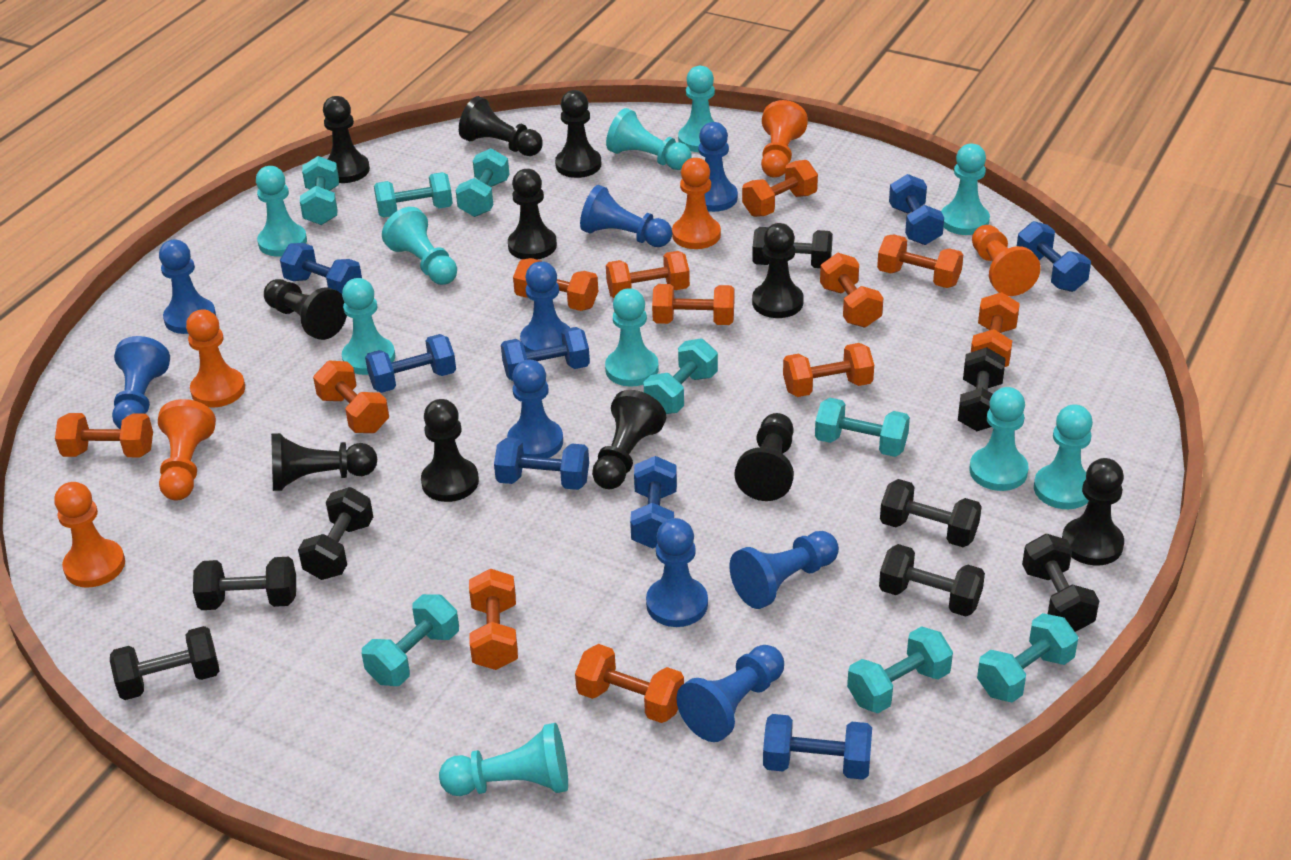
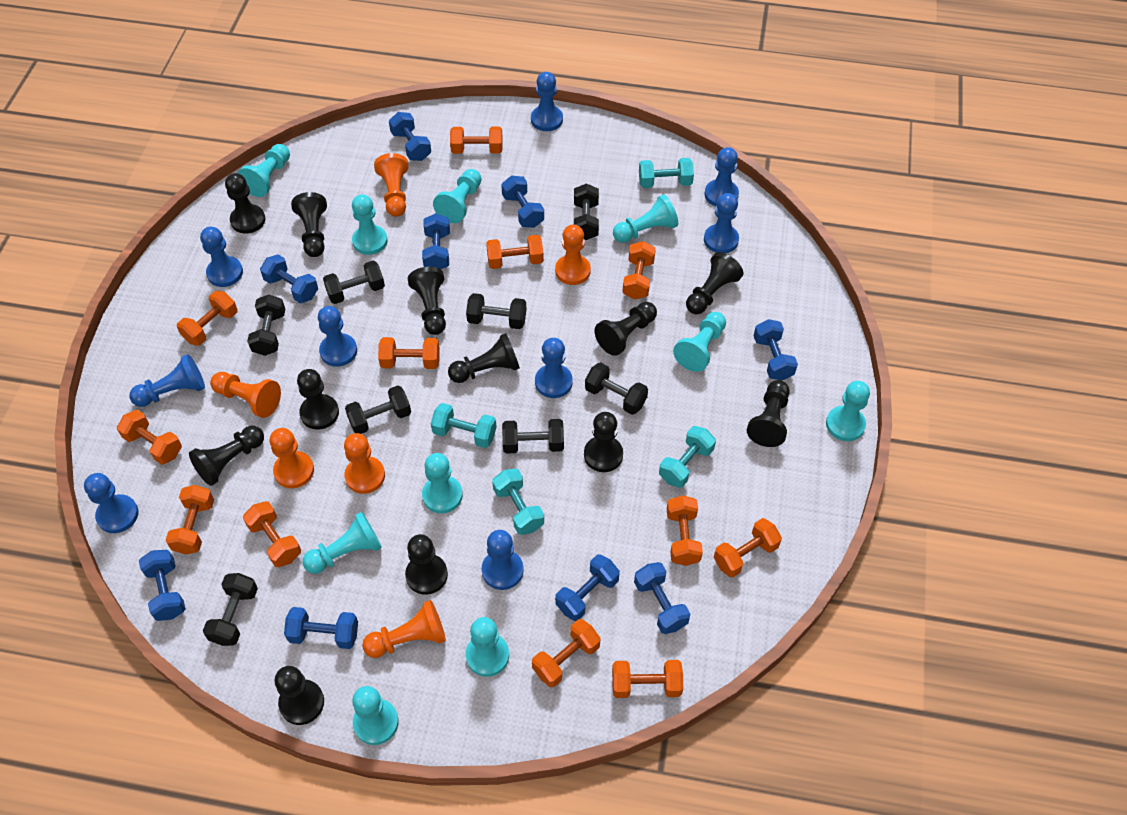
black pawn: [264,279,347,340] [271,433,377,491] [323,96,370,183] [421,399,479,502] [459,96,543,156] [508,169,557,260] [555,90,601,178] [592,390,666,489] [735,413,794,501] [752,223,804,318] [1062,458,1124,566] = 11 -> [189,425,264,486] [225,173,265,234] [274,666,324,725] [291,192,327,257] [297,369,339,430] [405,534,448,595] [407,267,446,335] [448,333,520,383] [584,412,623,472] [594,302,657,356] [686,252,744,314] [747,380,790,447] = 12
blue dumbbell: [280,243,362,294] [365,334,456,393] [494,438,589,490] [501,327,590,381] [630,456,677,549] [763,714,872,780] [889,174,944,245] [1017,221,1091,292] = 8 -> [139,550,186,621] [260,254,318,303] [284,607,358,649] [389,112,431,161] [422,213,450,269] [501,175,544,228] [555,554,620,621] [634,562,690,634] [754,319,798,381] = 9
turquoise dumbbell: [300,156,339,225] [362,594,459,686] [374,172,453,218] [456,148,510,217] [643,338,718,414] [815,398,910,457] [847,626,953,713] [977,613,1078,703] = 8 -> [431,403,497,448] [492,469,544,535] [639,158,694,188] [659,426,716,488] = 4

